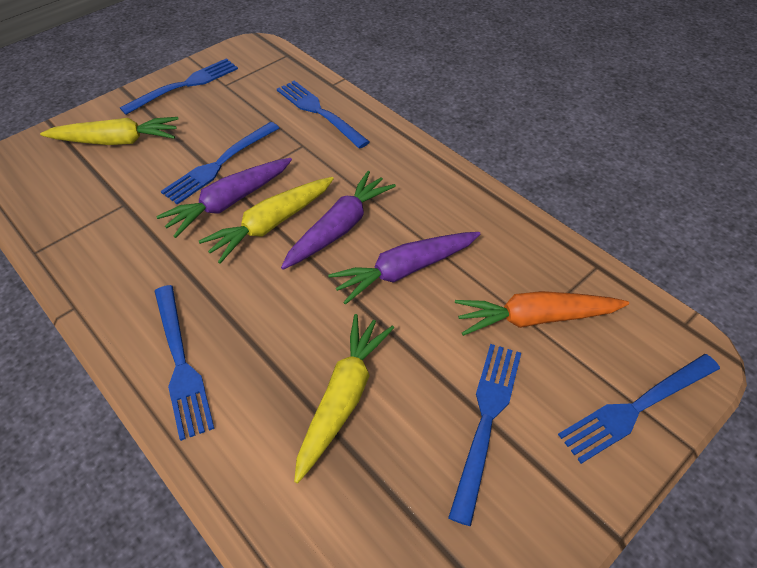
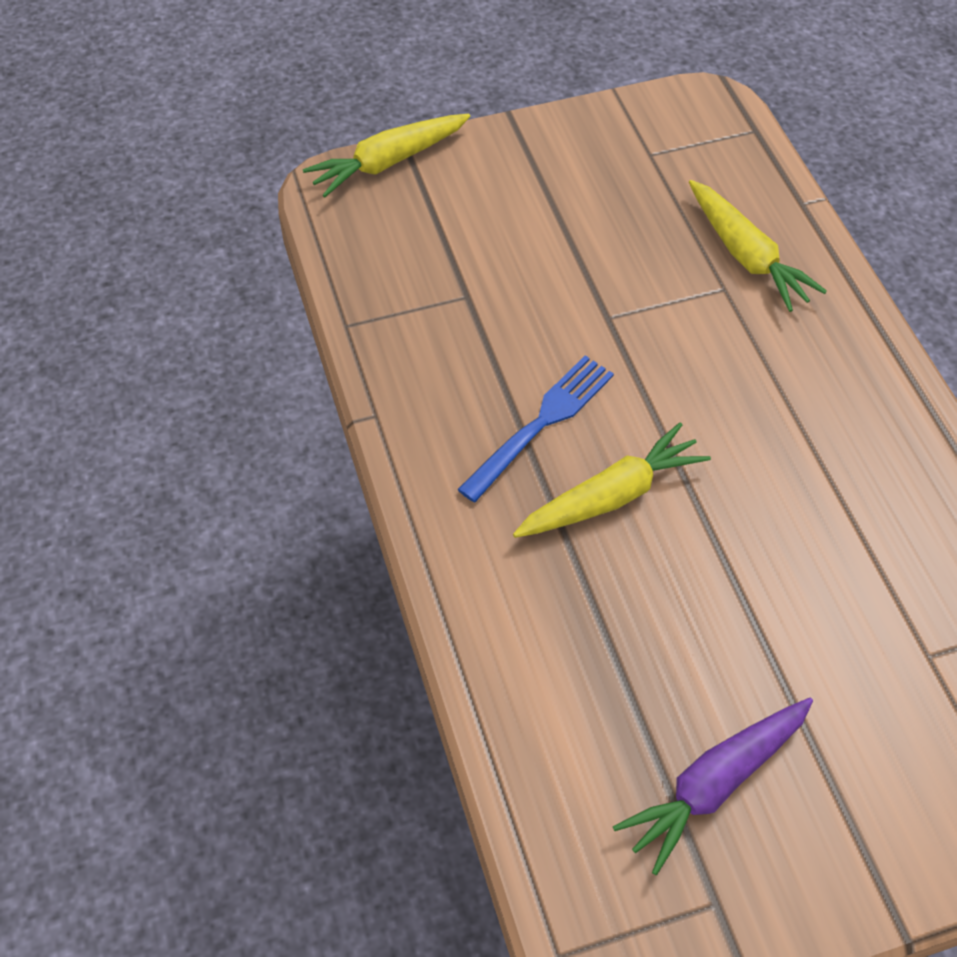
blue fork: [120,58,238,115] [154,285,215,441] [161,122,279,205] [277,81,370,149] [448,344,521,526] [558,354,720,464] = 6 -> [457,355,614,502] = 1
orange carrot: [455,291,629,336] = 1 -> none = 0
purple carrot: [156,158,292,238] [281,171,396,270] [328,232,480,305] = 3 -> [613,698,813,875] = 1

